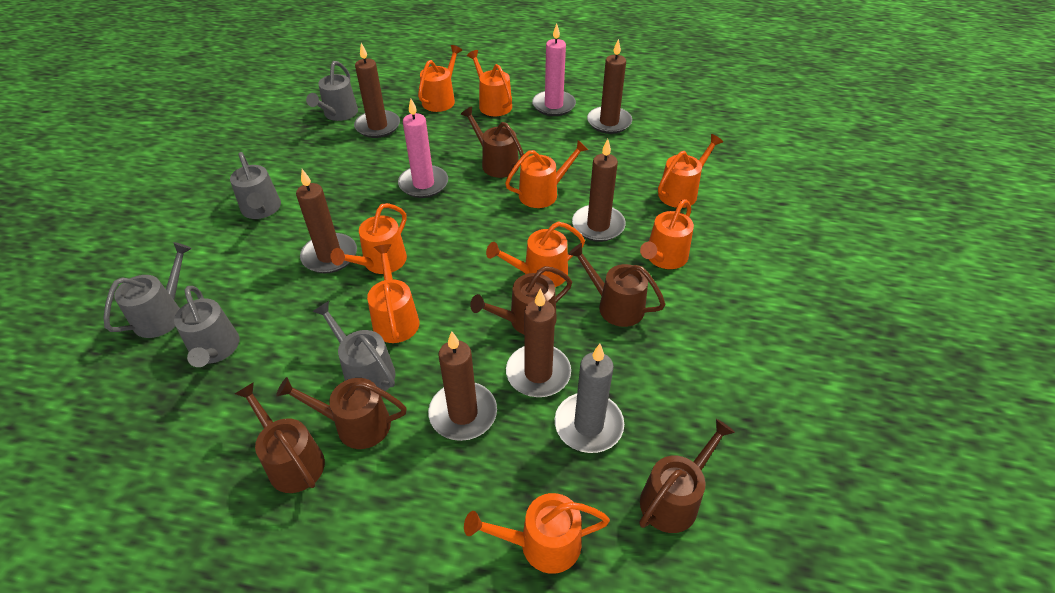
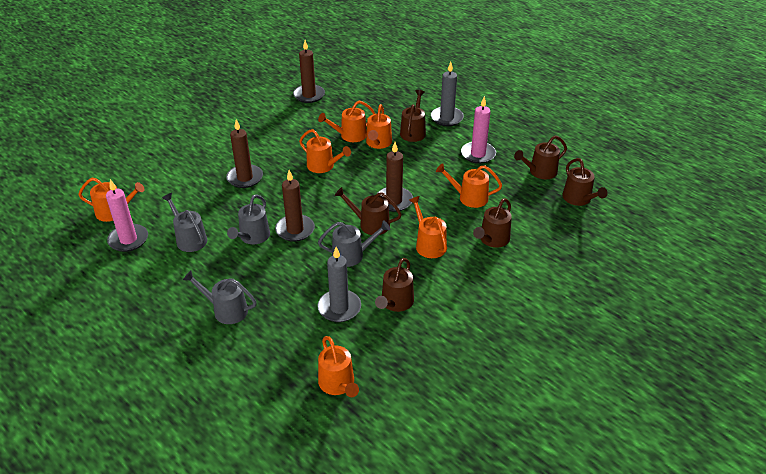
brown candle: [296,169,357,273] [354,43,400,138] [428,331,497,441] [506,289,571,397] [572,139,626,242] [587,39,632,134] = 6 -> [226,119,263,188] [275,170,315,242] [293,40,325,103] [378,142,413,212] = 4
grey candle: [555,344,624,453] = 1 -> [318,247,361,322] [431,62,464,126] = 2
grey watering can: [103,242,192,338] [174,286,239,367] [230,152,281,219] [306,61,358,121] [312,301,395,391] = 5 -> [162,193,207,252] [183,271,257,324] [227,194,270,244] [318,220,390,267] = 4
orange watering can: [330,203,407,274] [367,244,419,343] [418,45,462,112] [464,493,610,574] [467,50,512,116] [486,222,585,287] [505,140,588,208] [640,199,694,269] [658,134,723,208] = 9 -> [78,178,144,222] [299,129,351,173] [318,101,376,142] [318,336,359,397] [366,104,392,149] [409,196,447,258] [436,163,502,208] = 7

